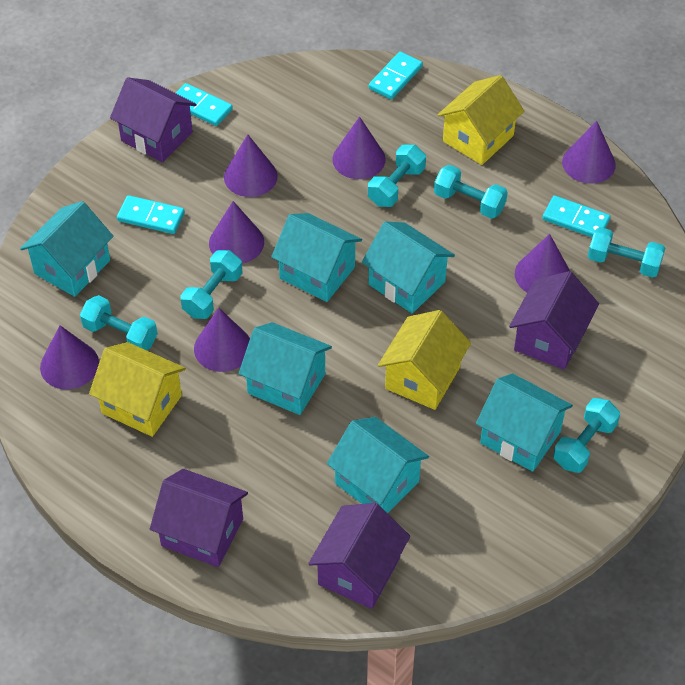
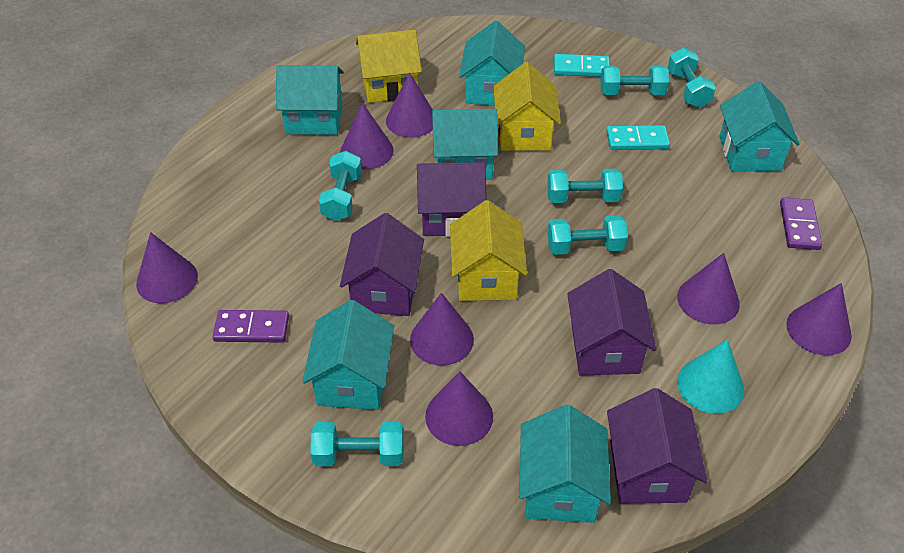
purple domino: none = 0 -> [212,310,289,343] [780,197,822,250] = 2
turquoise cone: none = 0 -> [677,340,744,414] = 1
turquoise domino: [117,195,185,234] [176,83,233,126] [369,52,423,99] [542,195,611,238] = 4 -> [554,54,610,77] [606,125,670,150] = 2

